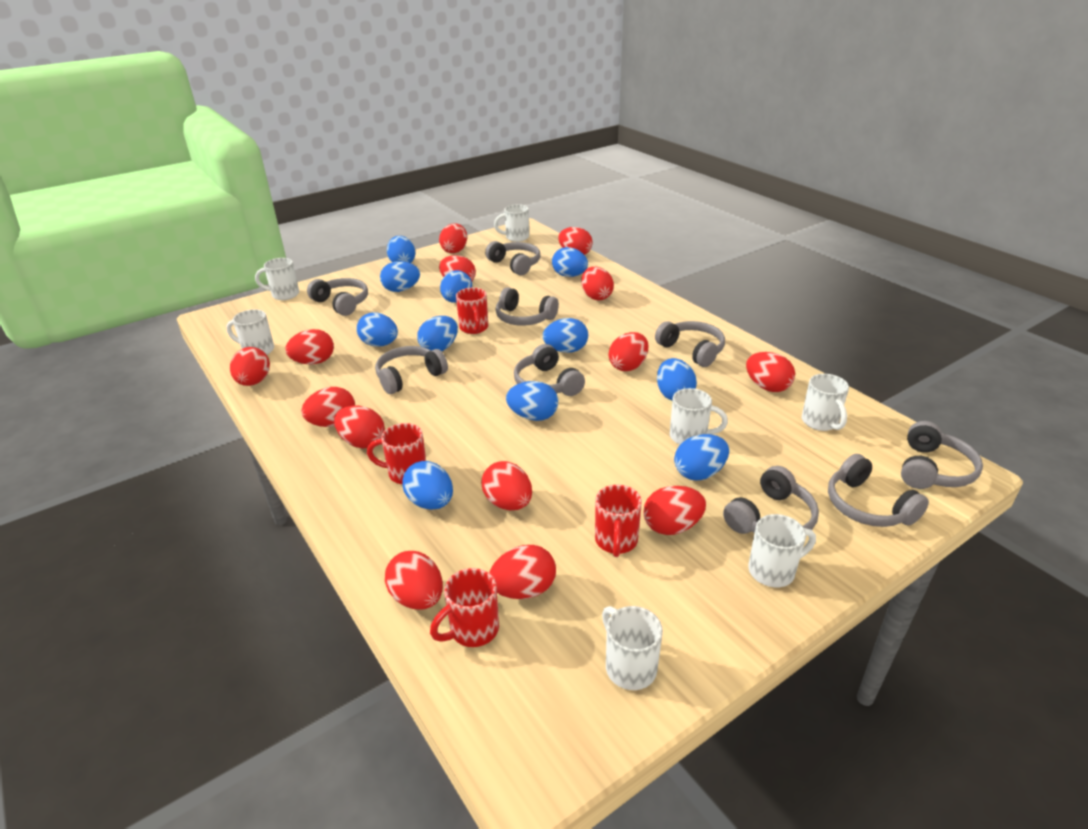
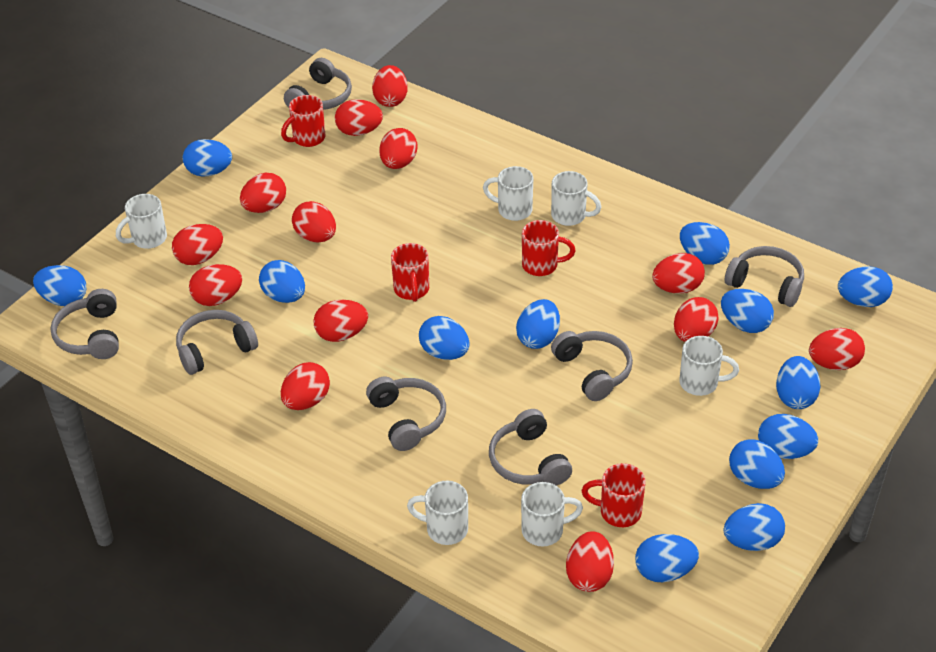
blue egg: [357,312,398,347] [380,261,420,292] [387,236,415,263] [402,461,453,510] [417,316,458,351] [440,270,472,303] [506,381,558,421] [543,318,588,353] [552,247,588,277] [657,358,697,401] [674,434,729,480] = 11 -> [33,265,86,306] [183,139,232,176] [259,260,305,303] [419,316,470,360] [516,299,560,349] [635,534,699,582] [680,222,730,265] [721,289,774,333] [724,503,785,551] [729,439,785,489] [758,414,818,459] [776,356,820,409] [838,266,893,307] = 13
grey headphones: [307,278,368,316] [375,346,448,394] [485,241,540,275] [495,287,559,326] [514,344,585,396] [655,321,725,367] [723,466,819,534] [828,454,929,527] [901,421,983,489] = 9 -> [50,289,119,359] [176,310,258,375] [284,58,352,110] [366,377,446,451] [489,409,572,485] [551,331,633,401] [725,246,804,307] = 7
red egg: [230,347,270,386] [285,329,334,364] [301,387,355,427] [334,405,385,448] [385,551,443,610] [439,223,467,253] [439,255,476,281] [481,461,532,510] [489,545,556,599] [558,227,593,255] [581,267,614,300] [609,332,648,371] [643,486,706,535] [746,352,795,392] = 14 -> [172,224,223,265] [189,264,242,306] [240,173,286,213] [281,362,330,410] [292,201,336,242] [313,300,368,342] [335,99,383,136] [372,65,408,107] [379,128,417,169] [566,531,614,592] [652,253,705,293] [674,297,719,342] [809,328,865,370] = 13
white mug: [226,309,274,355] [255,258,299,300] [494,204,529,242] [602,606,663,690] [670,388,728,445] [748,514,816,587] [802,374,849,431] = 7 -> [116,194,167,249] [407,481,468,545] [483,166,533,221] [521,482,583,547] [551,171,601,226] [679,336,739,396] = 6

